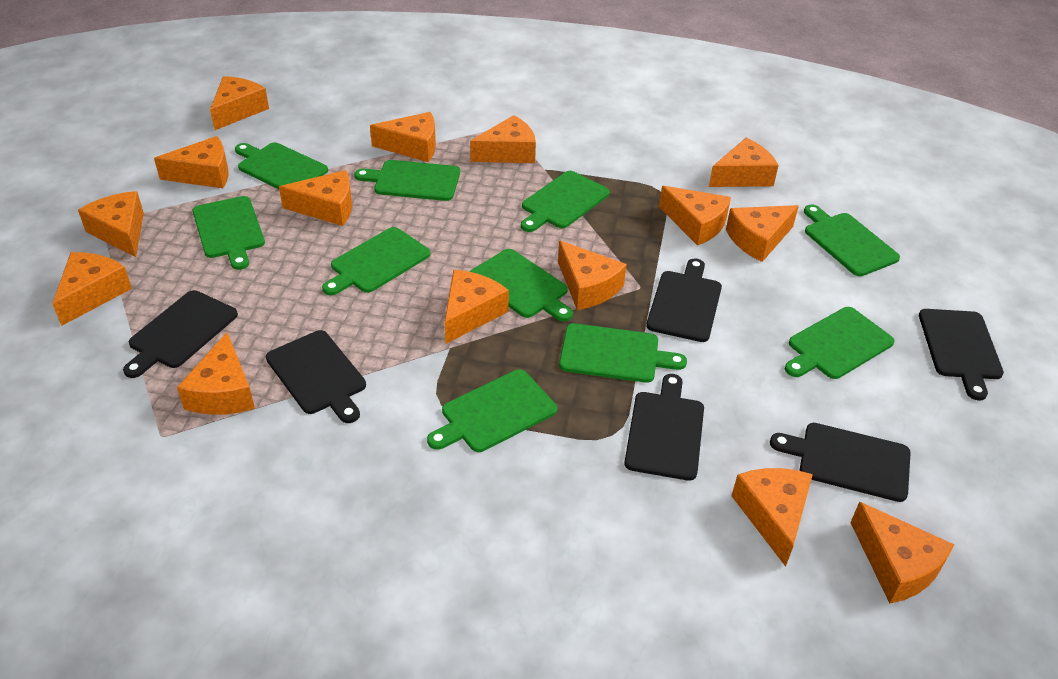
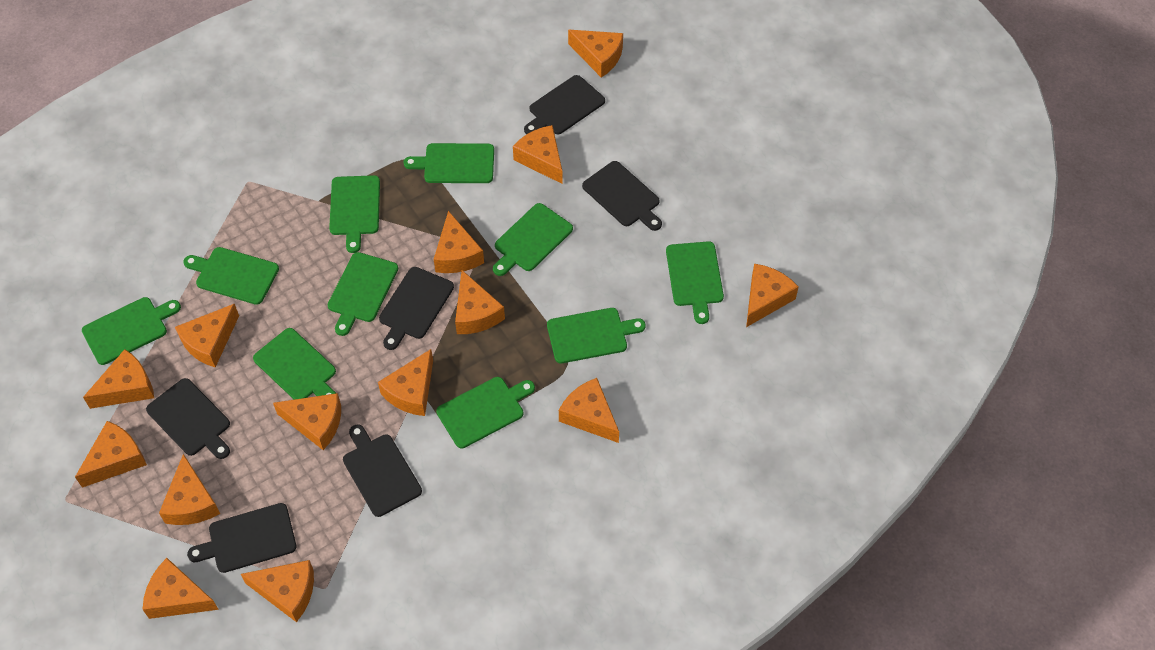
orange cheese: [52,252,132,326] [78,191,144,257] [154,136,229,188] [177,332,255,415] [210,76,269,130] [279,170,352,226] [370,112,436,162] [444,270,509,344] [470,115,536,163] [558,240,627,310] [659,186,731,246] [709,138,779,187] [726,205,799,262] [732,468,813,567] [850,502,954,604] = 15 -> [75,421,147,488] [83,349,154,409] [142,558,219,619] [159,454,220,525] [175,304,239,367] [241,560,314,622] [273,393,341,450] [378,349,433,416] [434,211,484,273] [455,270,505,334] [513,125,563,184] [559,378,619,443] [568,30,623,77] [746,264,799,327] = 14

